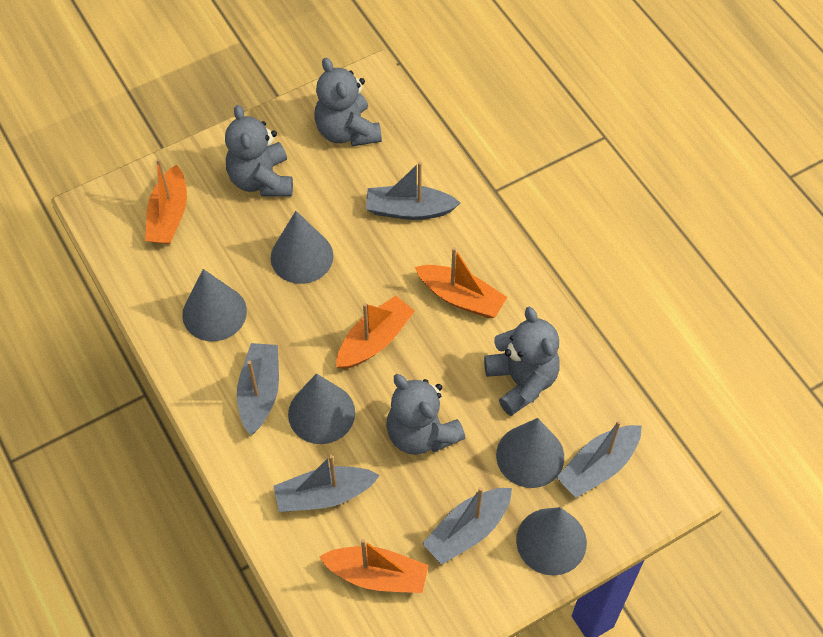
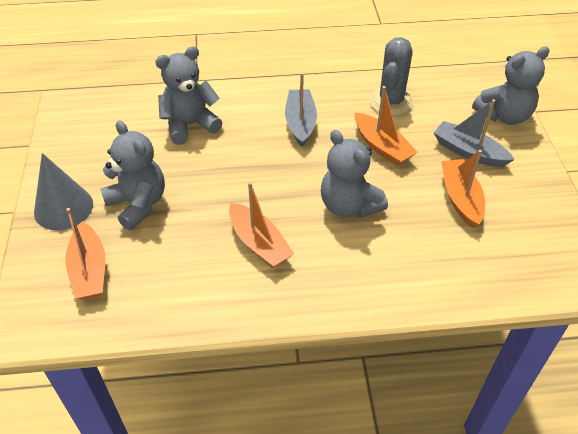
grey boat: [237,343,279,435] [274,455,380,512] [366,162,460,220] [422,487,512,565] [556,421,642,498] = 5 -> [285,73,317,147] [434,99,515,167] = 2
grey cactus: none = 0 -> [369,37,414,116] = 1
grey cone: [182,269,247,341] [271,211,333,284] [288,373,355,444] [496,418,564,488] [516,507,587,576] = 5 -> [34,153,93,230] = 1

